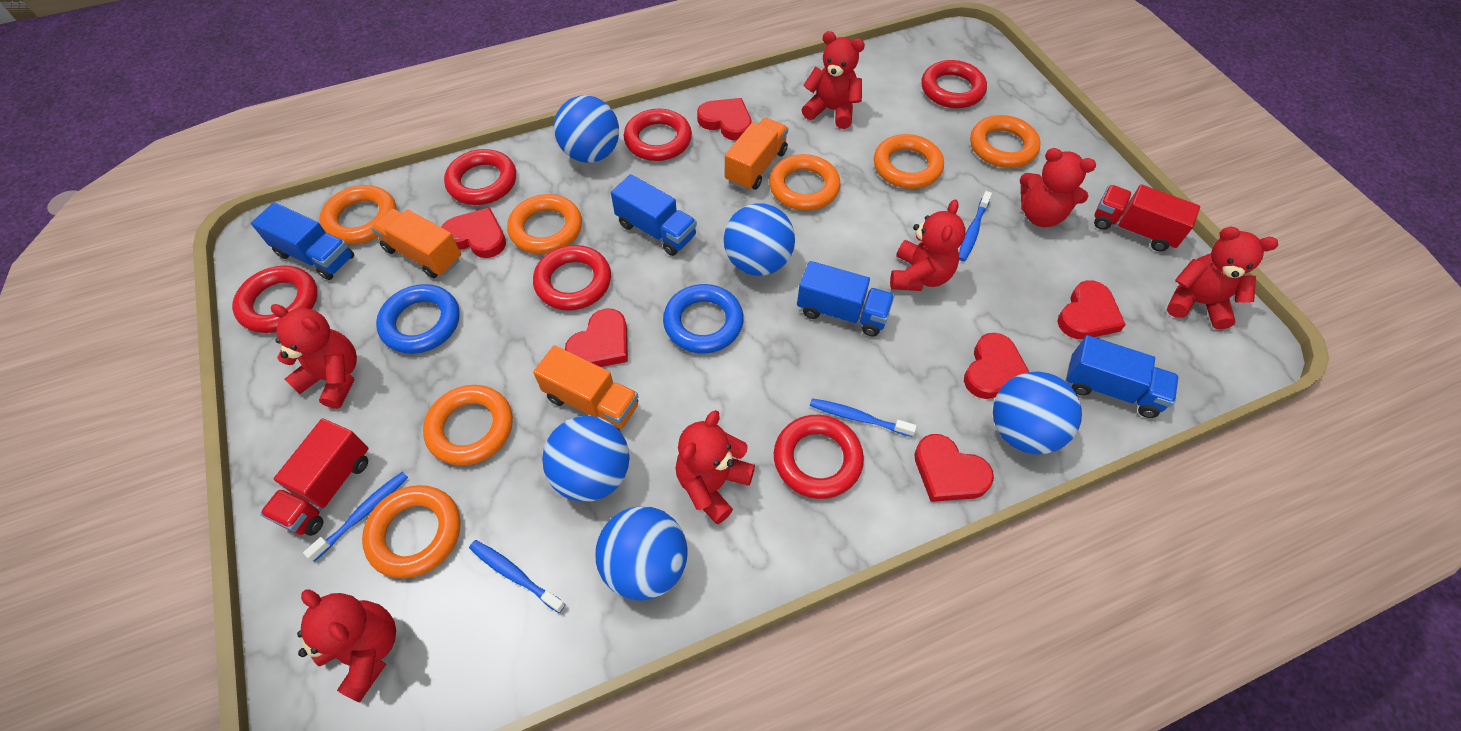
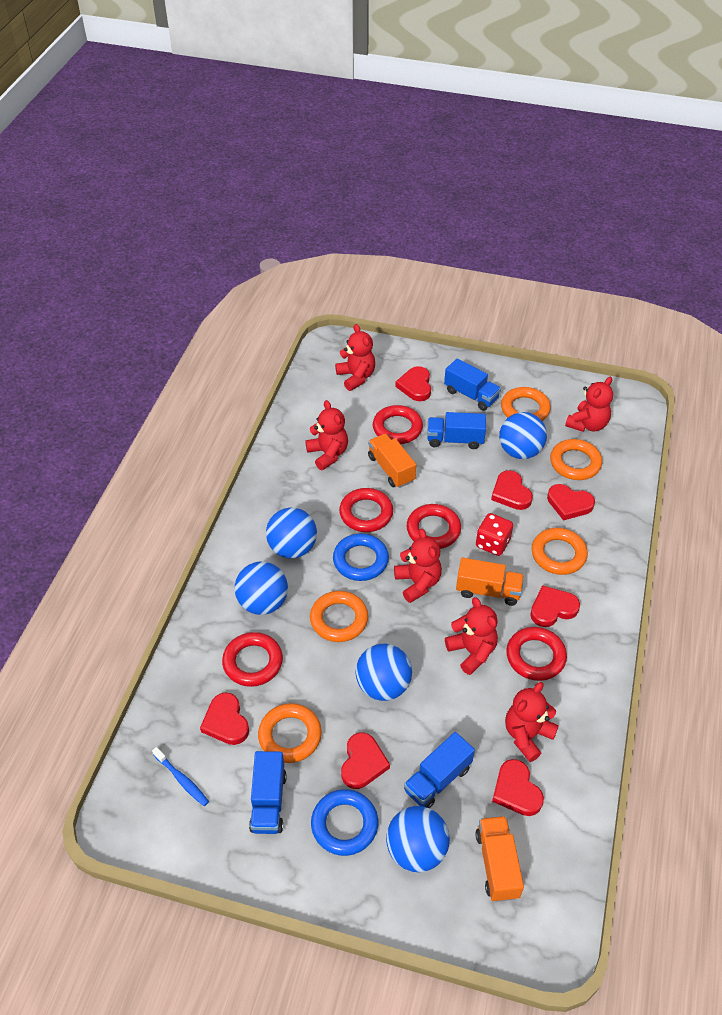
blue toothbrush: [303,472,408,562] [469,540,565,613] [810,398,917,437] [959,191,992,261] = 4 -> [152,747,209,806] = 1
orange ring: [320,185,397,244] [362,485,461,578] [423,385,513,466] [507,194,582,254] [769,154,841,211] [874,134,944,189] [970,115,1041,168] = 7 -> [258,703,322,763] [310,591,368,642] [501,387,551,421] [531,528,588,575] [550,439,602,480] = 5
red dice: none = 0 -> [476,513,513,556] = 1
red heart: [441,207,506,258] [565,308,628,367] [697,98,752,141] [914,434,994,502] [964,333,1029,399] [1057,280,1126,339] = 6 -> [200,692,249,745] [341,732,390,789] [395,366,431,401] [491,470,533,510] [492,759,544,816] [530,585,580,627] [547,484,595,520] = 7
red ring: [232,266,318,333] [444,149,516,205] [533,245,611,311] [624,109,692,161] [774,415,864,499] [922,60,987,108] = 6 -> [222,632,283,687] [339,488,393,532] [373,405,423,444] [407,504,461,549] [506,627,567,681] = 5
red teddy bear: [271,304,357,409] [297,589,396,702] [675,410,755,524] [802,31,865,129] [890,199,966,291] [1020,148,1096,227] [1167,227,1278,329] = 7 -> [305,400,348,470] [335,324,375,391] [394,529,442,603] [445,597,498,675] [505,682,559,762] [565,377,613,432] = 6
red truck: [260,419,369,536] [1094,184,1200,252] = 2 -> none = 0

